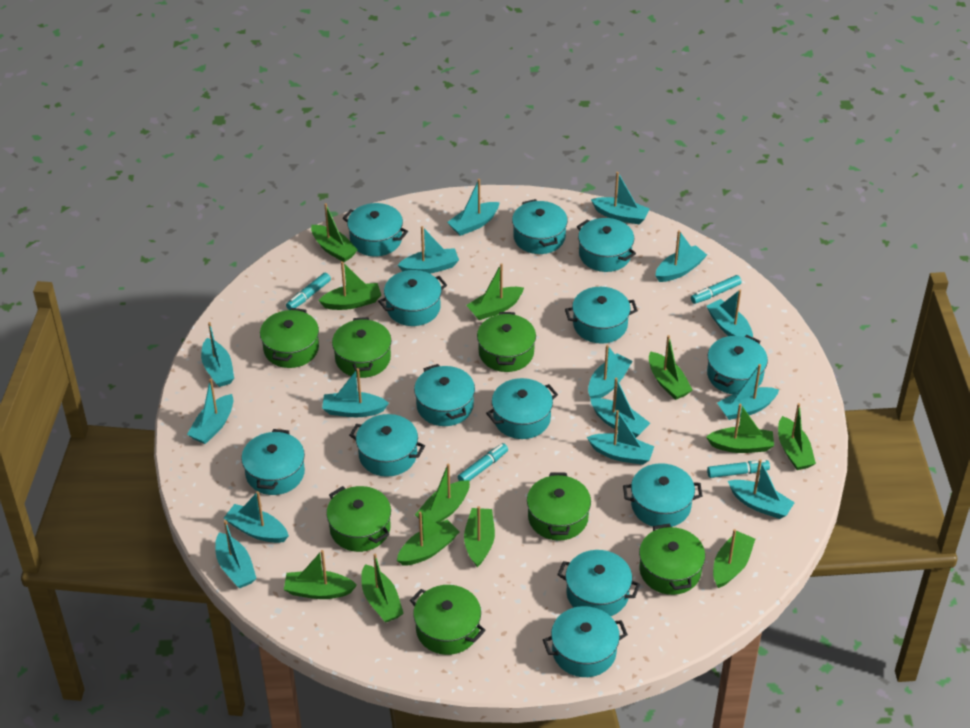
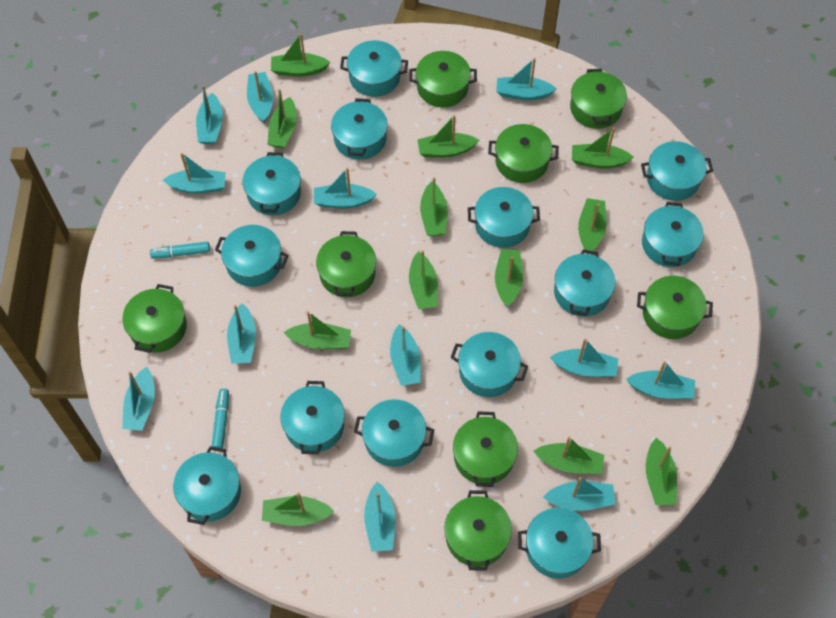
green pot: [260,308,319,368] [326,486,391,552] [332,317,391,378] [410,585,486,655] [477,312,536,372] [527,472,591,541] [639,523,705,595] = 7 -> [122,284,187,353] [316,231,376,297] [409,51,477,107] [444,490,512,571] [453,411,518,487] [488,124,559,183] [570,69,627,129] [637,276,713,339] = 8
turquoise boat: [187,379,233,444] [201,322,234,387] [215,520,257,588] [224,491,289,543] [322,368,389,417] [398,226,459,274] [447,179,500,236] [587,410,654,465] [588,345,632,399] [590,378,650,438] [591,172,650,224] [655,230,707,282] [706,290,753,337] [717,364,779,420] [728,459,795,519] = 15 -> [122,367,155,431] [163,153,226,194] [196,85,223,144] [227,303,256,364] [247,71,273,123] [314,168,377,209] [364,481,396,552] [390,324,421,386] [496,58,556,100] [543,477,615,511] [550,339,618,377] [626,361,695,399] = 12
turquoise marker: [286,273,331,310] [458,443,508,481] [691,275,742,304] [707,460,770,478] = 4 -> [150,242,210,259] [211,389,229,449] = 2

